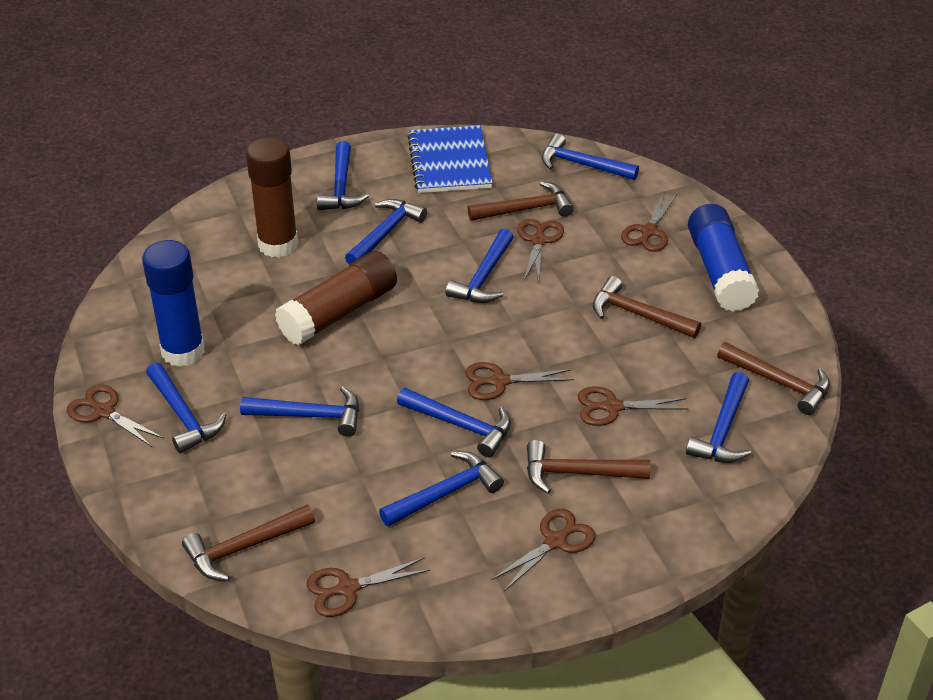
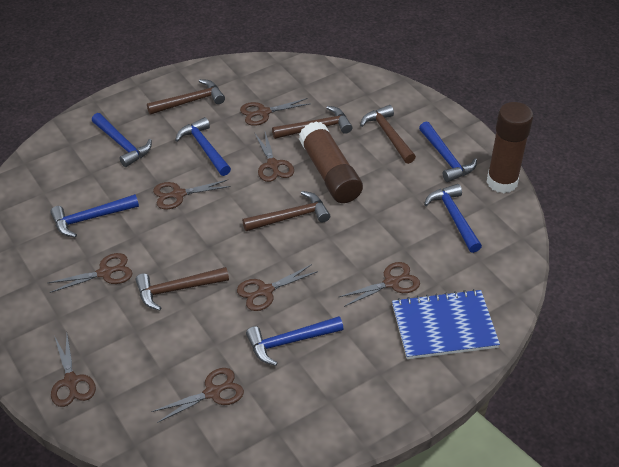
blue glue stick: [142,240,205,367] [688,204,759,312] = 2 -> none = 0
blue hammer: [146,362,226,453] [240,386,359,437] [317,141,369,210] [345,199,427,265] [379,451,504,527] [397,388,511,457] [446,229,514,303] [542,133,639,180] [686,372,751,463] = 9 -> [50,194,139,237] [92,113,152,167] [175,117,231,176] [246,316,343,366] [419,121,477,182] [424,184,482,253] = 6
brown scissors: [67,384,163,447] [306,558,430,617] [465,362,574,400] [491,509,595,591] [517,219,564,283] [578,386,688,426] [621,192,677,251] = 7 -> [48,253,132,293] [51,335,96,407] [152,368,244,423] [153,180,231,210] [237,264,318,311] [240,98,311,126] [255,132,294,182] [339,262,420,307] = 8

